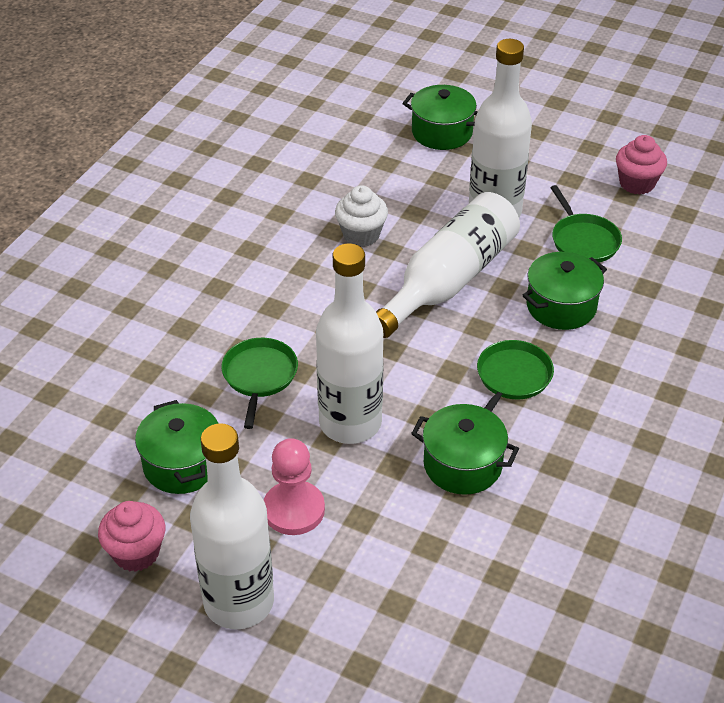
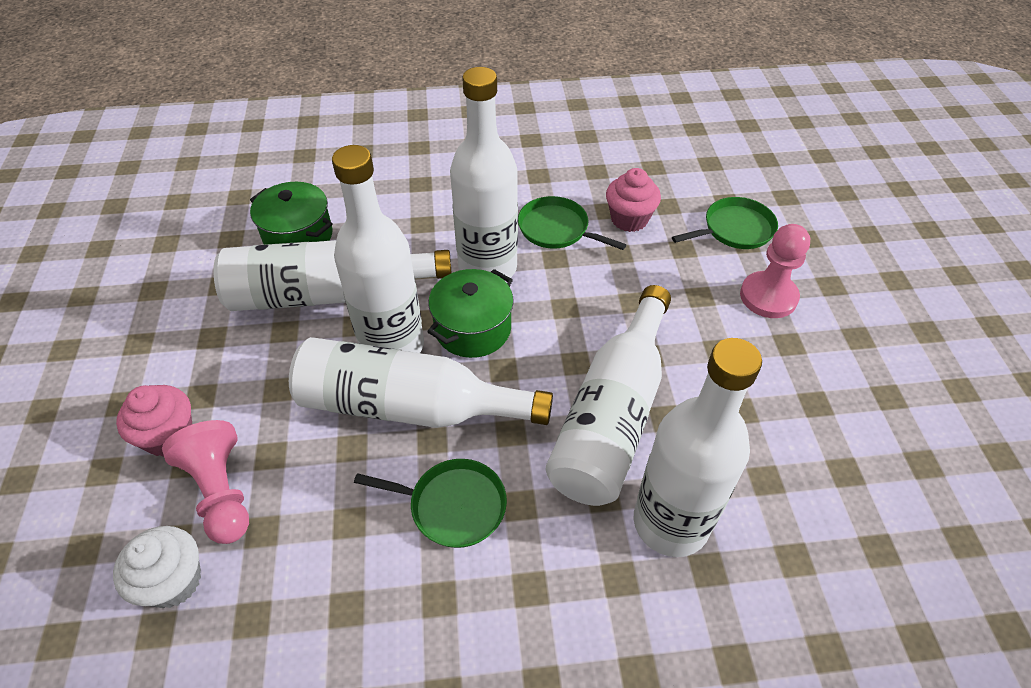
green pot: [135,400,219,494] [402,85,478,150] [411,404,519,495] [522,252,607,330] = 4 -> [250,182,333,245] [427,269,514,358] = 2
pink pawn: [264,438,325,535] = 1 -> [162,420,249,544] [740,224,810,318] = 2
white bottle: [190,423,274,629] [316,243,383,444] [376,192,520,338] [469,39,532,217] = 4 -> [214,240,452,311] [289,337,553,428] [332,145,424,353] [450,67,518,281] [546,285,671,506] [634,338,762,557] = 6

